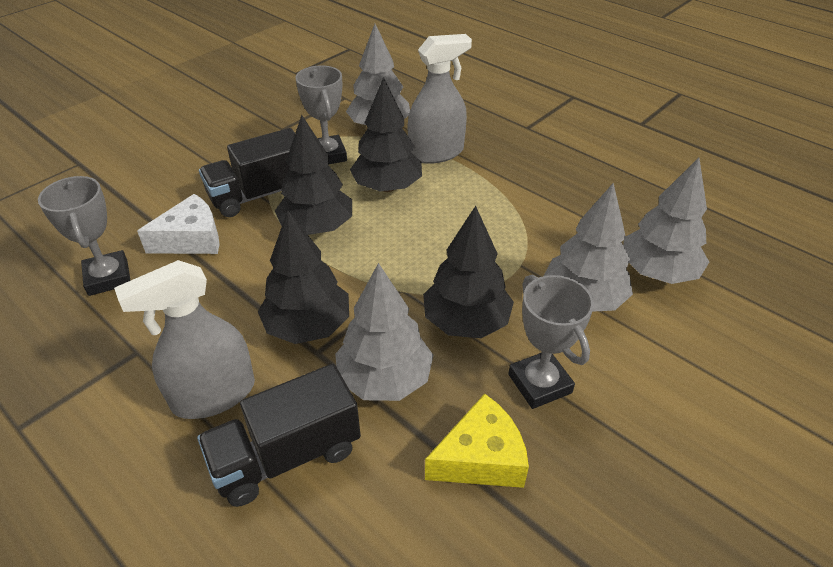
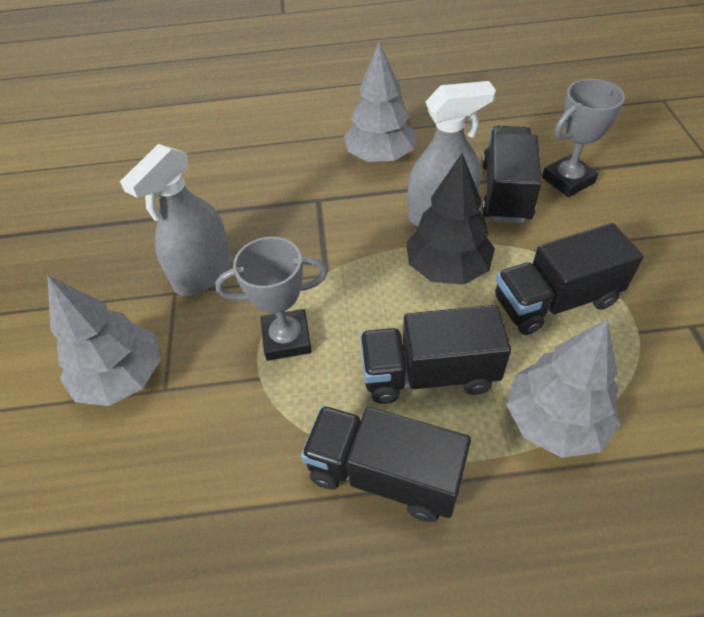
black tree: [258,210,349,344] [275,115,352,235] [350,77,422,192] [423,206,514,338] = 4 -> [406,153,495,285] = 1
black truck: [197,364,361,507] [199,128,295,217] = 2 -> [301,406,471,522] [360,305,511,404] [482,126,542,223] [495,223,644,335] = 4
grey tree: [335,263,433,401] [346,24,410,125] [544,183,633,312] [623,158,709,284] = 4 -> [47,275,161,406] [344,43,417,162] [506,319,621,458] = 3
grey trophy: [38,176,131,296] [295,66,347,164] [508,275,594,409] = 3 -> [215,237,328,361] [542,79,625,197] = 2
white cheese: [137,194,220,254] = 1 -> none = 0
yellow cheese: [425,394,529,488] = 1 -> none = 0

